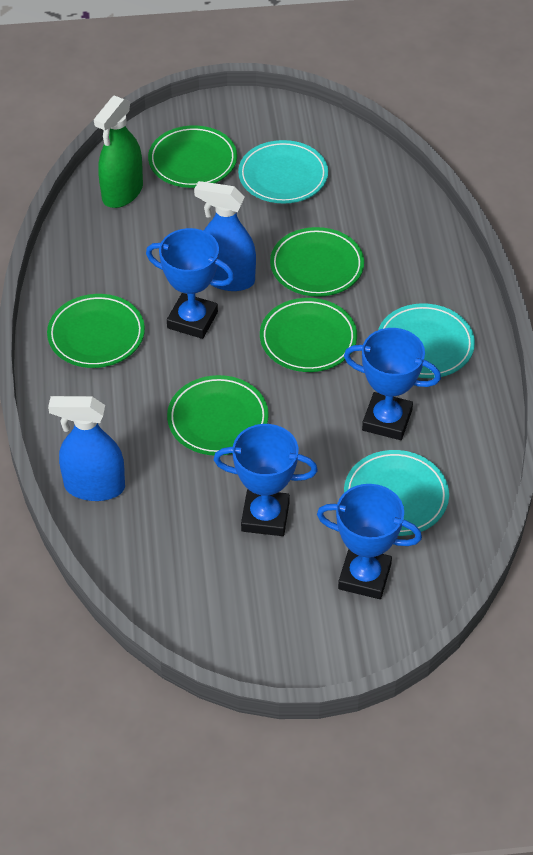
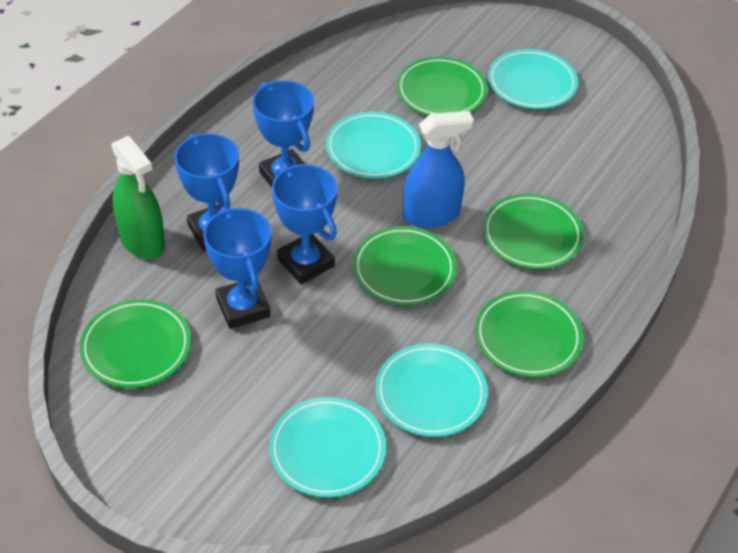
blue spray bottle: [48,396,125,501] [194,181,256,291] = 2 -> [403,111,474,228] = 1
turquoise plate: [238,140,328,203] [344,450,449,536] [378,303,475,378] = 3 -> [269,397,386,498] [326,112,421,178] [375,344,488,437] [488,49,578,109] = 4

